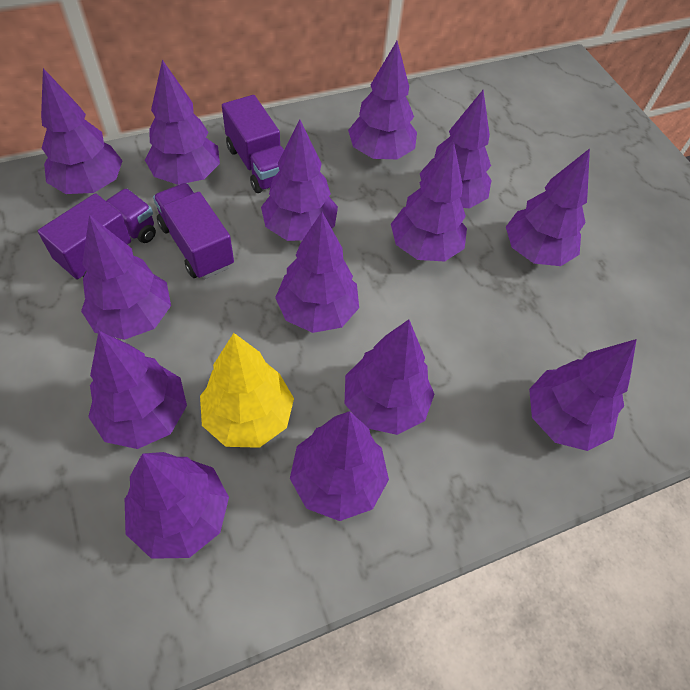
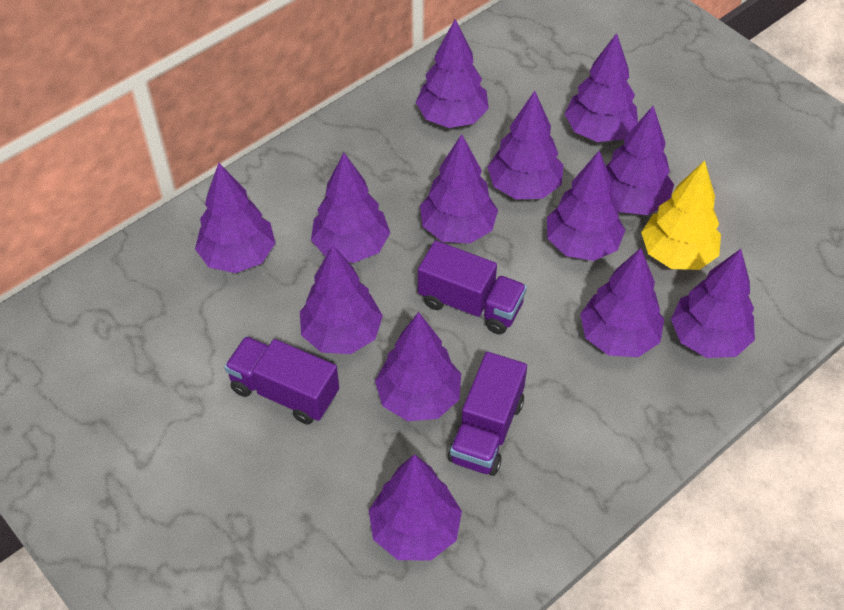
purple tree: [41,68,122,194] [81,215,171,340] [88,331,187,449] [125,452,229,559] [145,60,220,185] [261,119,338,241] [275,212,359,333] [290,411,389,521] [345,320,434,435] [348,41,417,159] [391,142,467,261] [420,90,491,209] [506,148,590,266] [529,339,637,451] = 14 -> [195,163,276,273] [300,245,383,354] [311,153,390,263] [369,454,462,561] [375,312,461,421] [416,19,489,128] [420,134,498,244] [487,91,563,200] [547,150,626,261] [565,33,638,142] [580,248,664,357] [606,106,674,215] [671,249,755,358] = 13

